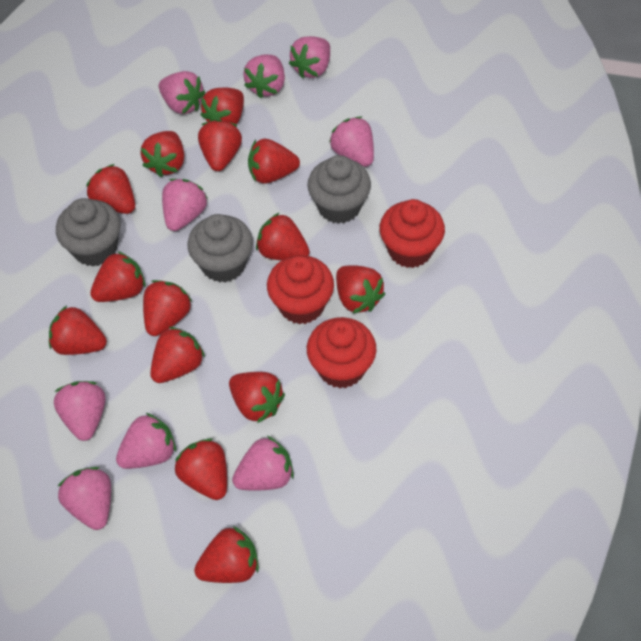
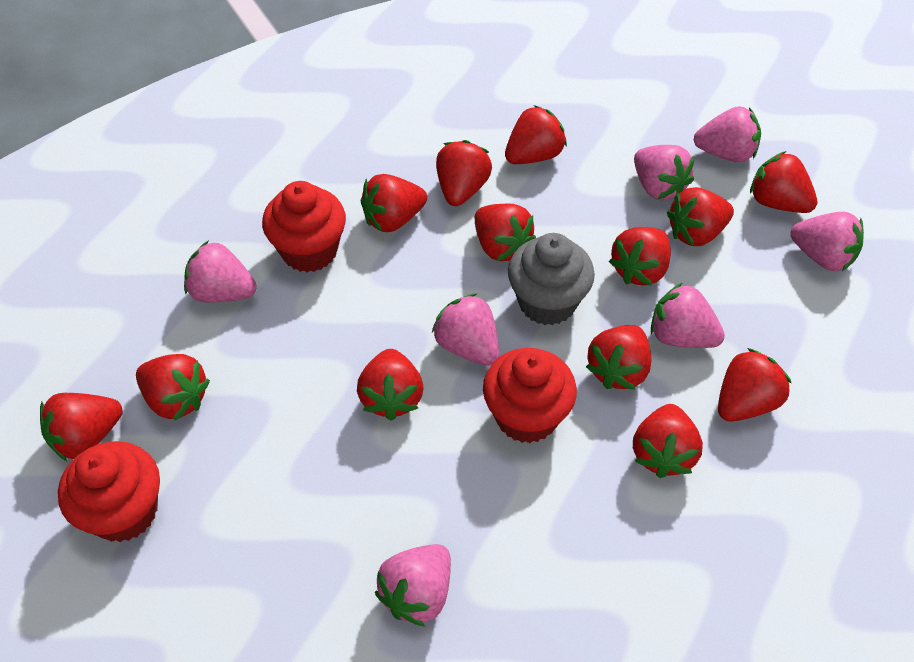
grey cupcake: [56,198,121,267] [187,214,253,283] [307,155,371,224] = 3 -> [508,233,595,326] = 1
pink strawberry: [54,381,106,441] [57,467,111,530] [116,413,176,469] [159,71,206,114] [162,179,208,231] [232,436,294,491] [243,55,285,98] [289,36,330,78] [329,117,374,167] = 9 -> [184,240,257,303] [375,544,451,627] [432,293,499,366] [634,145,694,200] [651,283,725,348] [694,106,761,162] [790,212,864,271] = 7
red strawberry: [49,306,107,355] [86,164,135,214] [90,251,145,302] [141,131,184,177] [143,280,192,336] [150,327,205,383] [175,438,227,500] [194,526,259,583] [198,119,242,171] [201,88,244,124] [229,372,285,423] [248,139,300,184] [256,212,310,261] [336,265,385,313] = 14 -> [40,393,122,461] [136,354,210,421] [357,349,423,421] [361,174,427,232] [436,140,492,206] [475,204,536,261] [505,105,567,164] [586,325,652,390] [609,227,671,286] [633,404,703,478] [667,187,734,246] [718,348,791,421] [750,151,817,213] = 13

